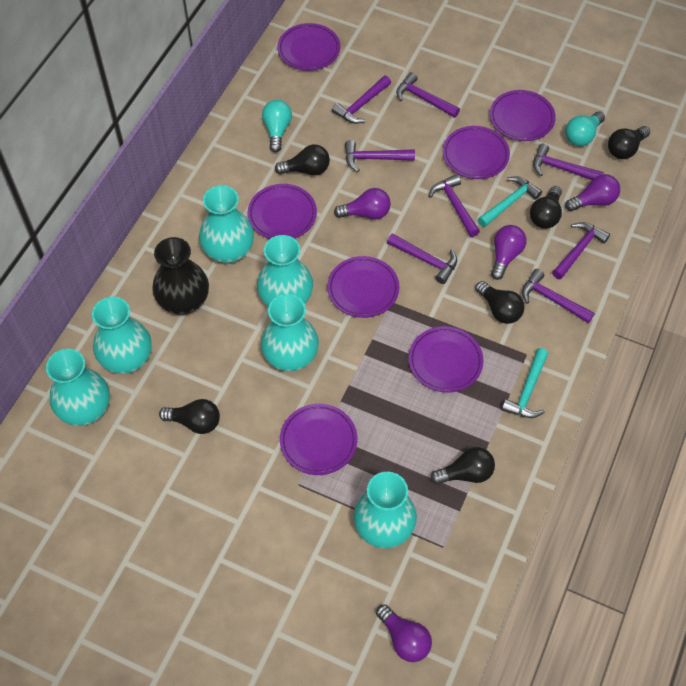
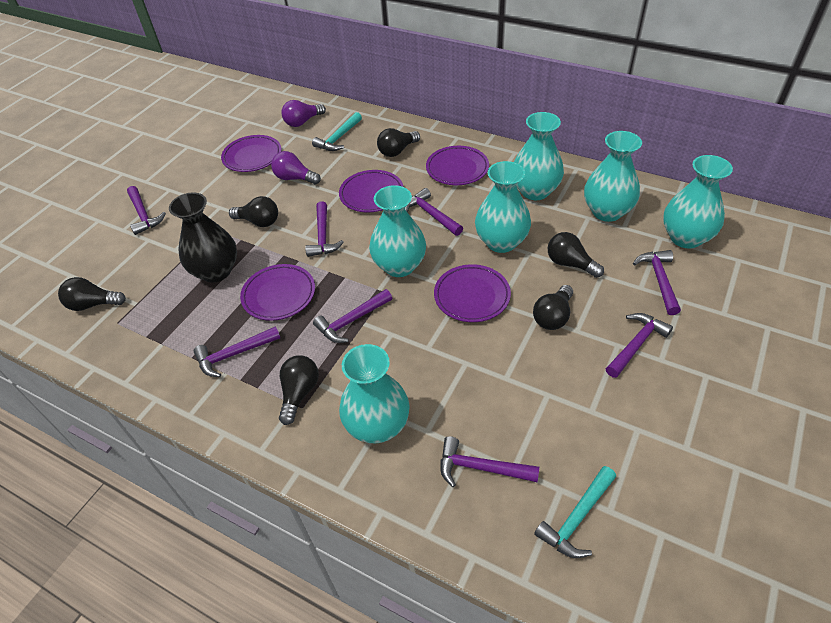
purple light bulb: [334,188,391,219] [376,604,432,662] [491,225,527,280] [565,174,620,211] = 4 -> [271,151,321,185] [281,100,326,127] = 2
purple plate: [248,184,317,239] [277,23,340,71] [280,404,357,475] [327,256,399,318] [409,326,484,393] [443,126,510,179] [490,90,556,141] = 7 -> [221,135,281,172] [240,264,315,321] [339,170,403,212] [426,146,489,185] [434,264,511,322] = 5
turquoise light bulb: [262,100,292,152] [565,111,605,146] = 2 -> none = 0

